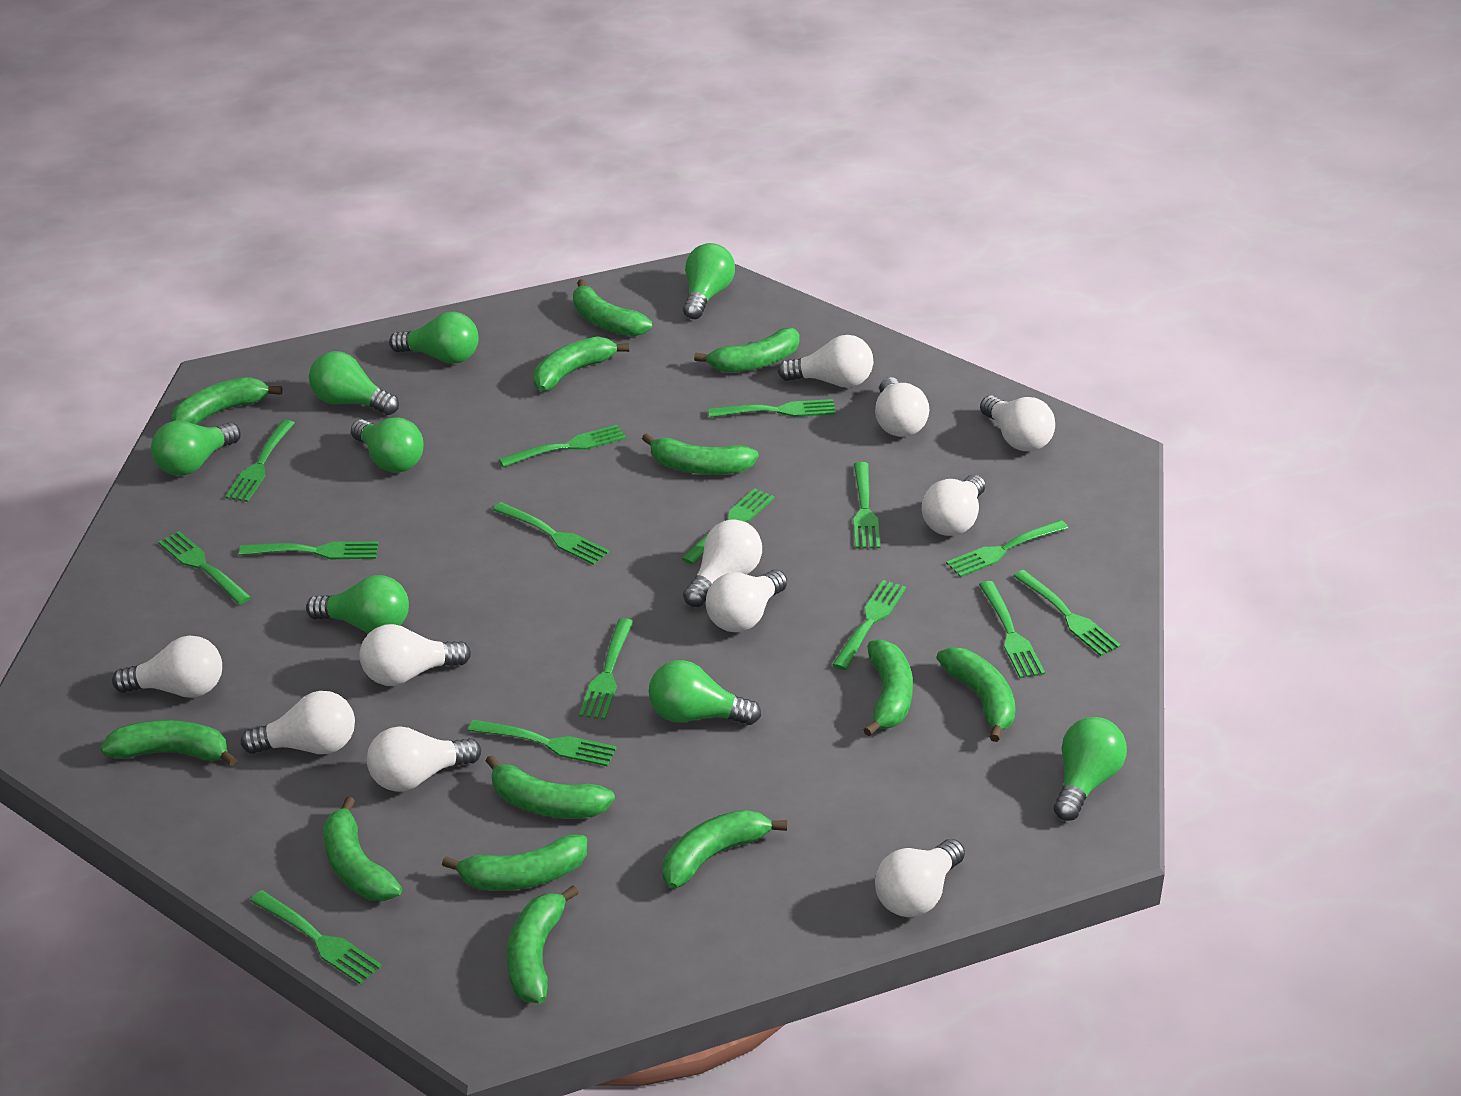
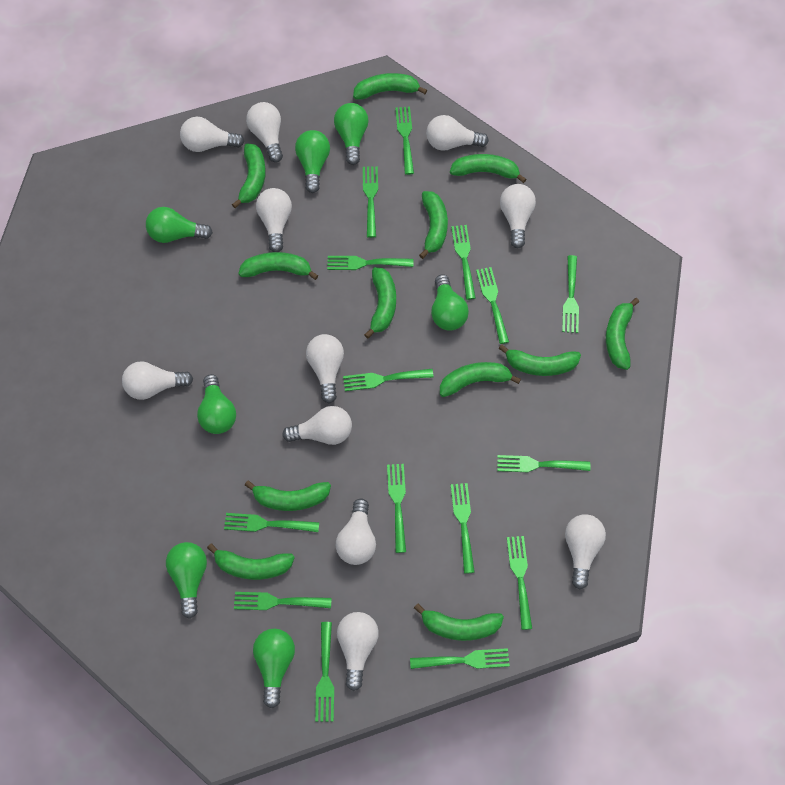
green banana: [100,720,238,767] [171,377,282,425] [323,797,402,901] [442,834,587,891] [486,755,615,818] [507,885,579,1003] [534,336,629,391] [573,279,652,336] [642,433,759,475] [663,810,787,889] [694,328,800,372] [864,639,913,736] [936,647,1016,742] = 13 -> [207,543,295,580] [232,144,266,208] [238,252,318,280] [245,481,331,511] [353,73,427,100] [364,267,396,339] [414,604,504,641] [419,191,448,259] [440,362,521,397] [450,154,526,183] [499,344,581,376] [606,298,639,370] = 12
green light bulb: [151,421,241,476] [306,575,409,633] [309,351,399,415] [351,417,424,473] [389,312,478,364] [649,660,761,725] [683,243,735,319] [1054,717,1127,821] = 8 -> [146,207,213,243] [166,542,207,619] [197,374,236,434] [253,629,295,709] [295,130,330,193] [334,103,369,165] [431,275,469,331] = 7

